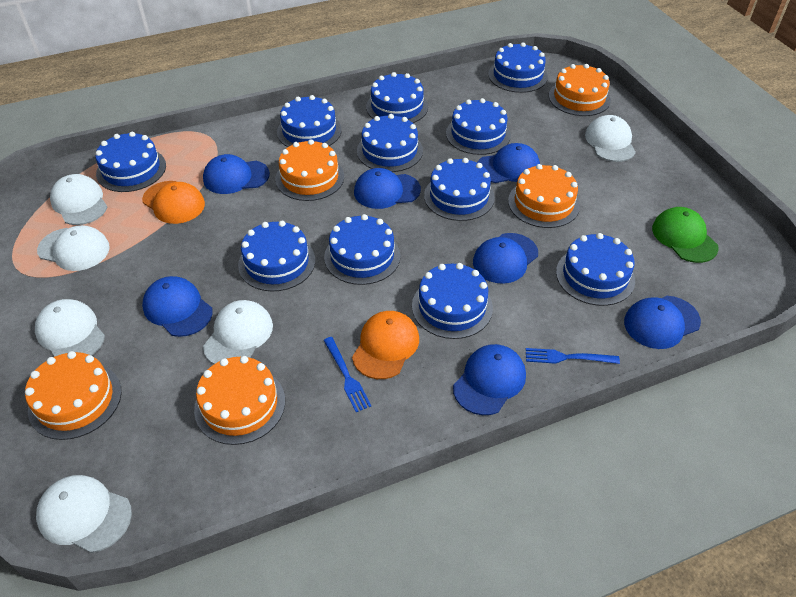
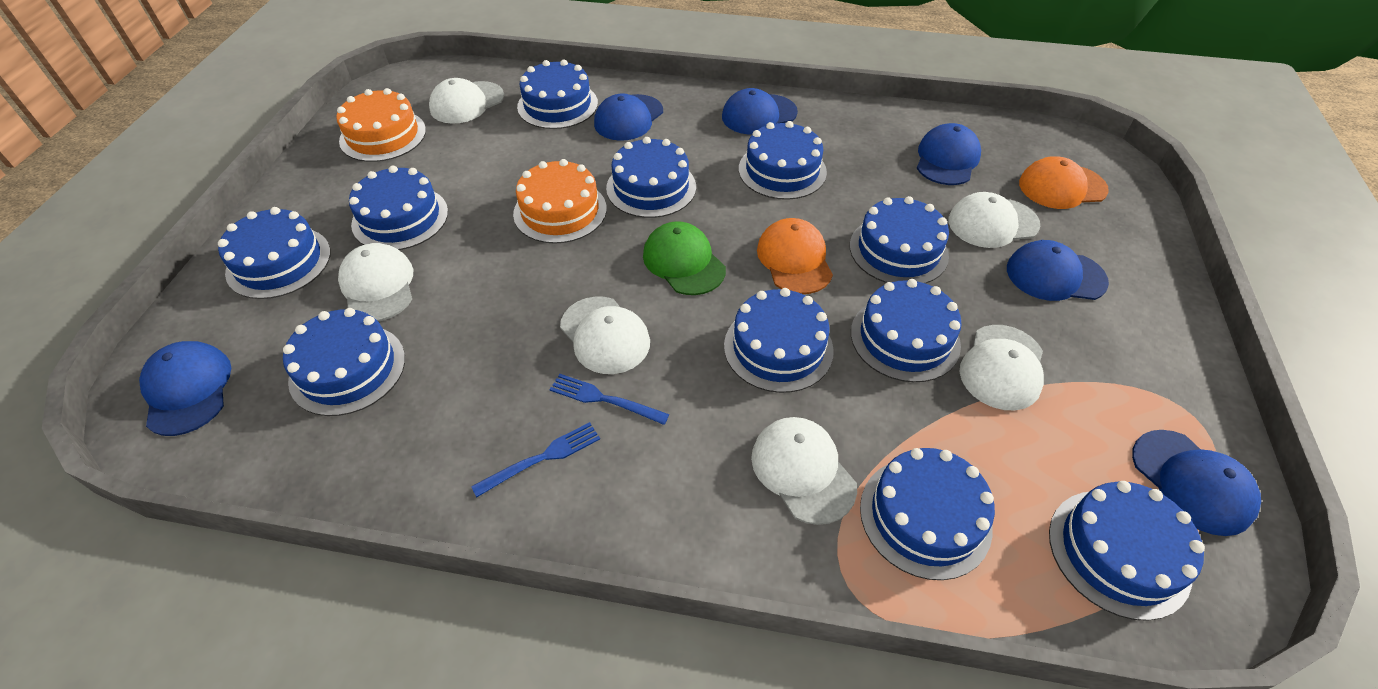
blue cap: [142,276,213,337] [203,154,270,194] [354,168,421,209] [453,344,526,415] [473,233,538,284] [477,143,540,183] [624,296,701,349] = 7 -> [139,341,231,436] [594,94,663,141] [722,88,798,135] [917,123,981,185] [1007,240,1109,301] [1132,430,1261,536] = 6
orange cake: [25,351,121,440] [194,356,285,445] [275,139,344,201] [508,164,580,228] [549,64,611,116] = 5 -> [336,88,426,162] [513,159,607,244] = 2

